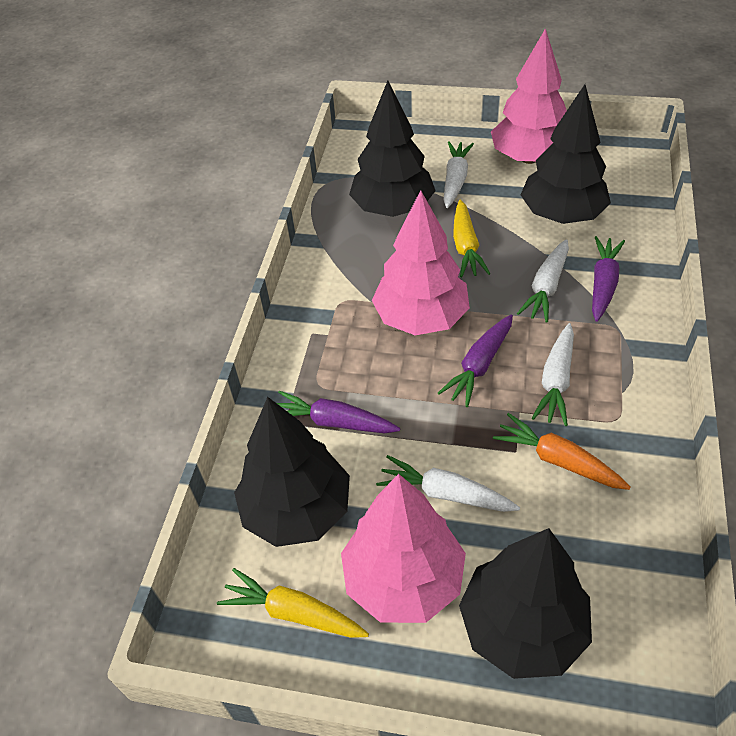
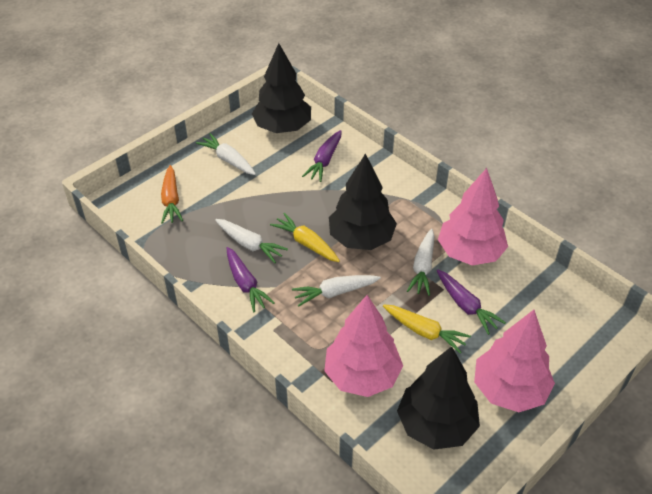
black tree: [234,397,350,547] [349,81,436,217] [459,528,592,679] [520,85,611,224] = 4 -> [252,43,311,133] [329,154,397,250] [397,346,480,450] = 3

